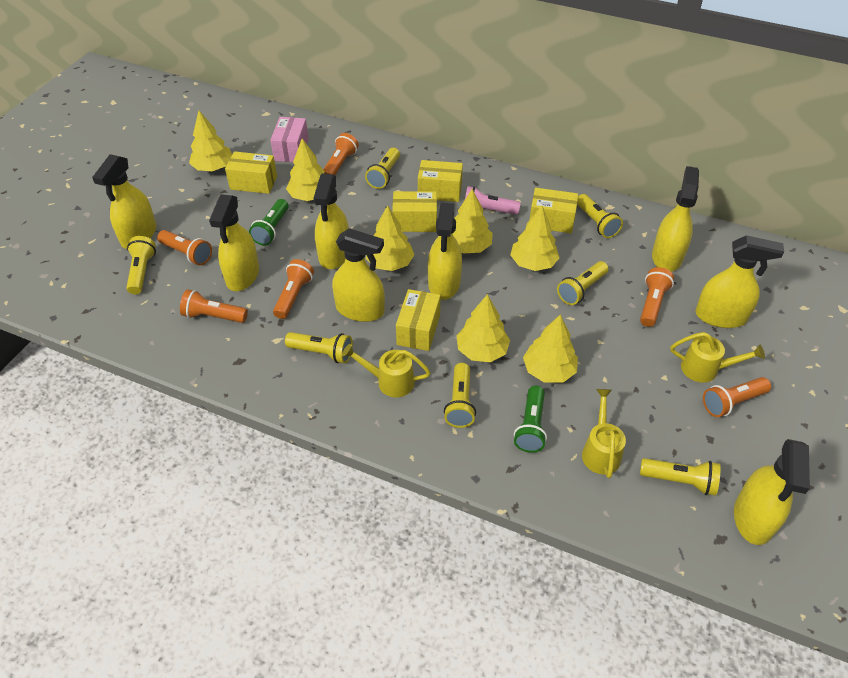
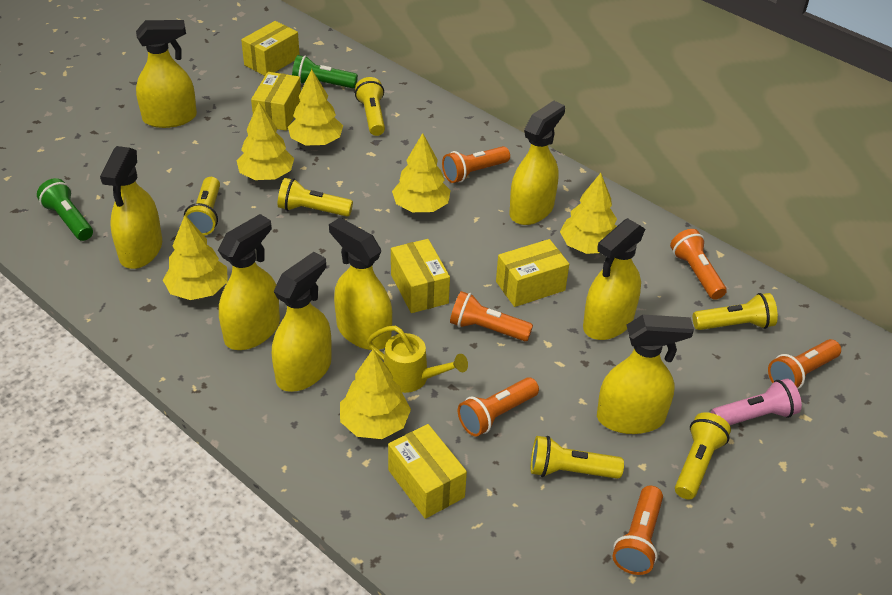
pink box: [270,117,309,162] = 1 -> none = 0
yellow flashlight: [126,236,156,294] [285,332,353,363] [365,148,400,189] [444,363,476,428] [557,261,608,305] [577,194,623,238] [640,458,721,496] = 7 -> [184,177,220,236] [278,178,353,217] [355,77,385,136] [531,436,624,479] [675,412,731,499] [693,293,778,330] = 6
yellow tree: [189,111,232,171] [286,139,325,201] [366,205,415,271] [453,189,493,253] [457,294,510,362] [510,206,560,271] [523,315,578,382] = 7 -> [163,215,228,300] [237,102,294,180] [288,69,343,145] [340,349,411,439] [392,133,451,212] [560,173,617,254] = 6
yellow watering can: [342,344,431,398] [582,389,626,478] [670,332,765,383] = 3 -> [367,326,468,393] = 1

